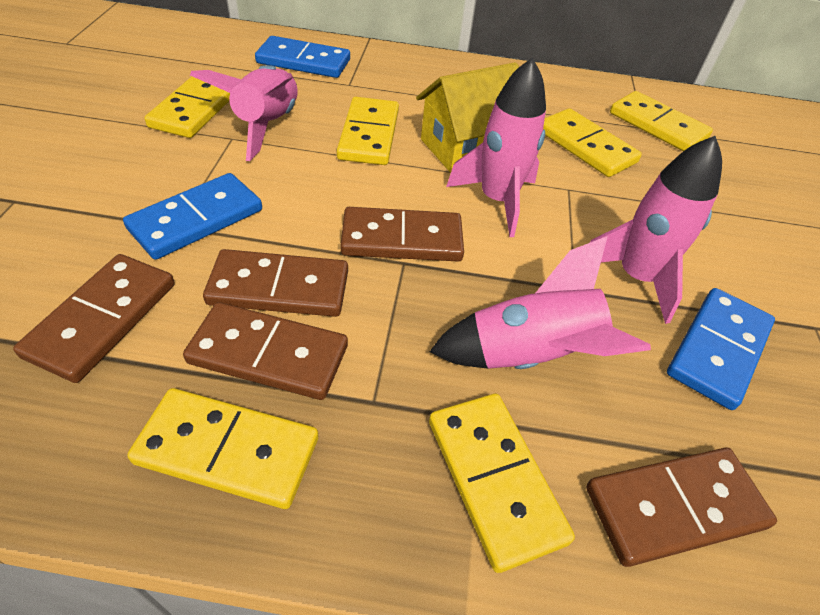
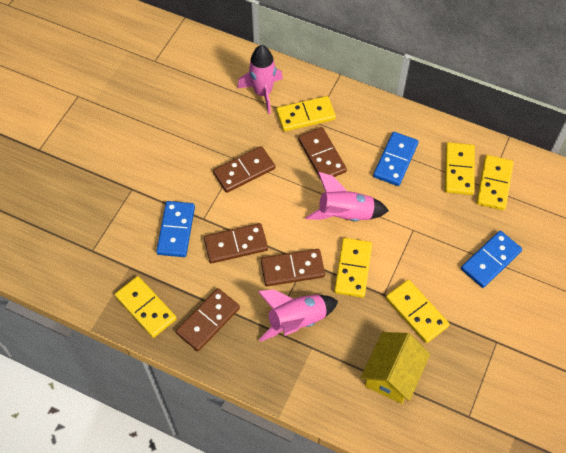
pink rocket: [190,65,298,161] [430,236,651,369] [446,58,546,237] [590,136,722,324] = 4 -> [238,45,283,114] [258,289,338,342] [305,172,389,221] = 3

